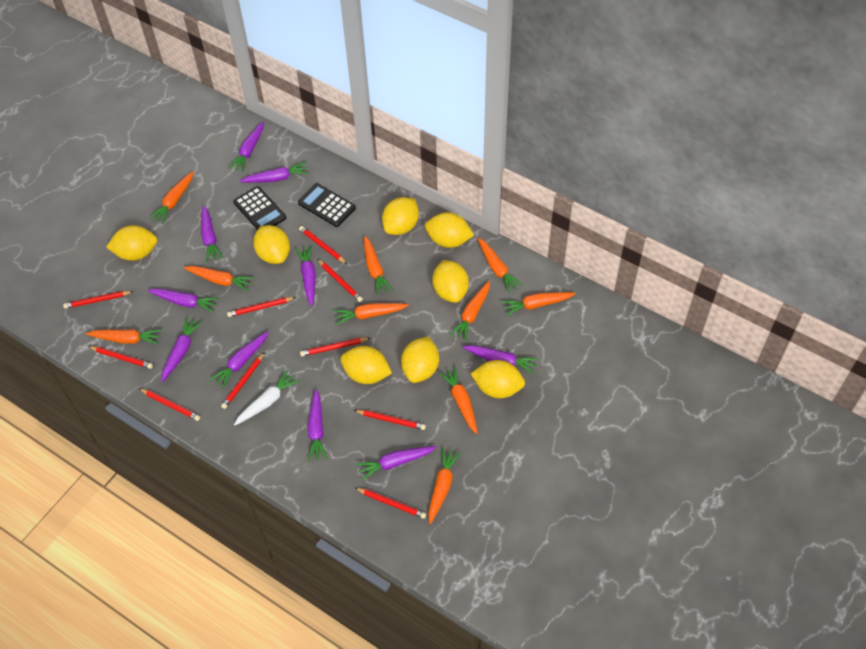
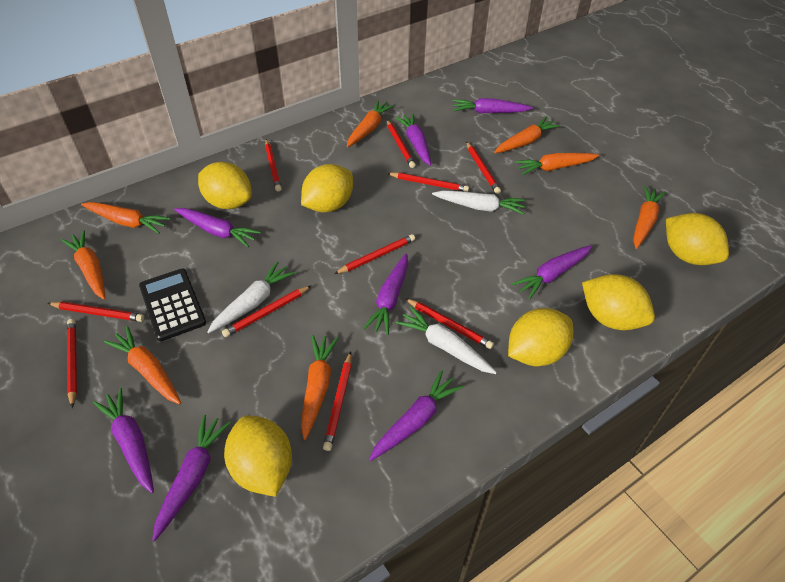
black calculator: [233,186,286,230] [298,183,356,227] = 2 -> [139,268,206,341] = 1
orange carrot: [86,329,162,345] [149,171,194,224] [184,266,254,291] [333,303,409,325] [364,236,393,295] [428,448,461,524] [439,366,478,434] [450,281,490,341] [477,238,523,293] [501,292,576,316] = 10 -> [61,230,106,300] [81,202,171,234] [104,326,181,404] [301,335,338,440] [347,100,394,147] [494,117,561,153] [515,153,600,175] [633,186,666,249] = 8
purple carrot: [147,288,219,313] [161,317,202,382] [201,205,223,262] [210,331,269,389] [229,121,264,172] [240,162,309,183] [295,245,316,306] [308,389,327,461] [356,446,436,481] [462,345,539,374] = 10 -> [93,388,154,493] [152,415,231,541] [174,208,261,247] [363,253,408,335] [369,370,463,461] [395,113,431,166] [453,98,533,113] [512,245,592,299] = 8
white carrot: [234,370,300,426] = 1 -> [207,261,295,334] [396,307,497,374] [432,191,526,215] = 3
yellow lemon: [106,225,158,261] [253,225,290,264] [341,346,392,384] [382,197,419,235] [401,337,439,383] [425,212,474,248] [432,260,469,303] [471,360,525,398] = 8 -> [198,162,252,209] [224,415,292,497] [301,164,353,213] [508,308,573,366] [582,274,655,330] [666,213,729,265] = 6

